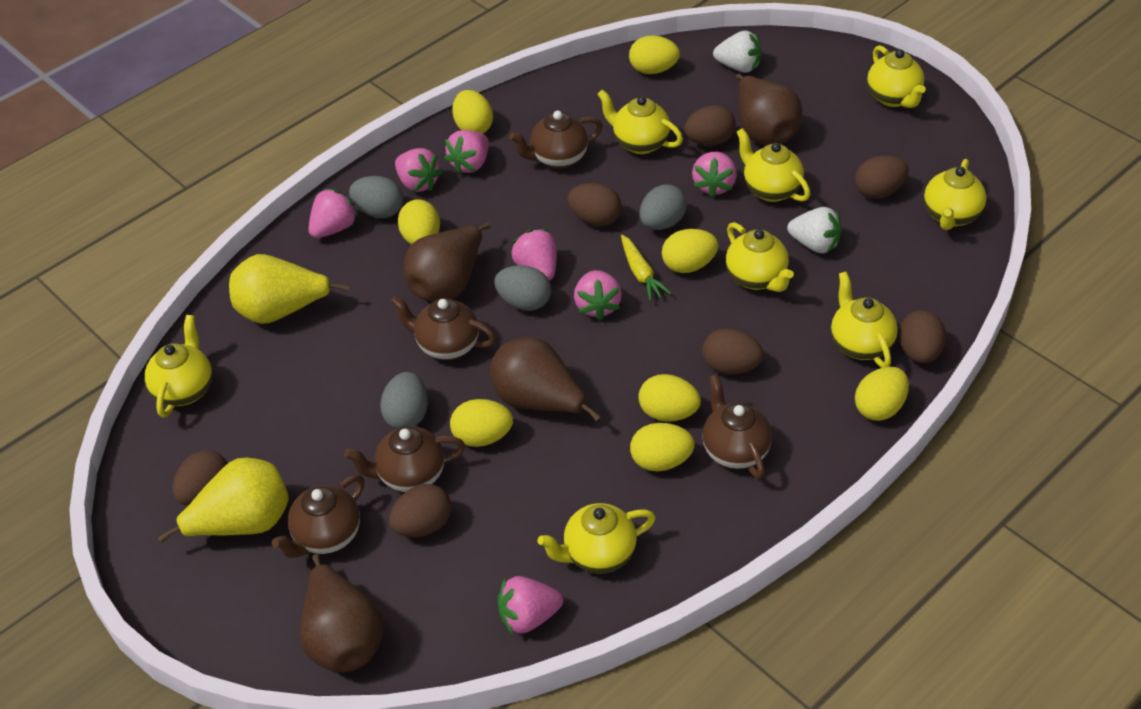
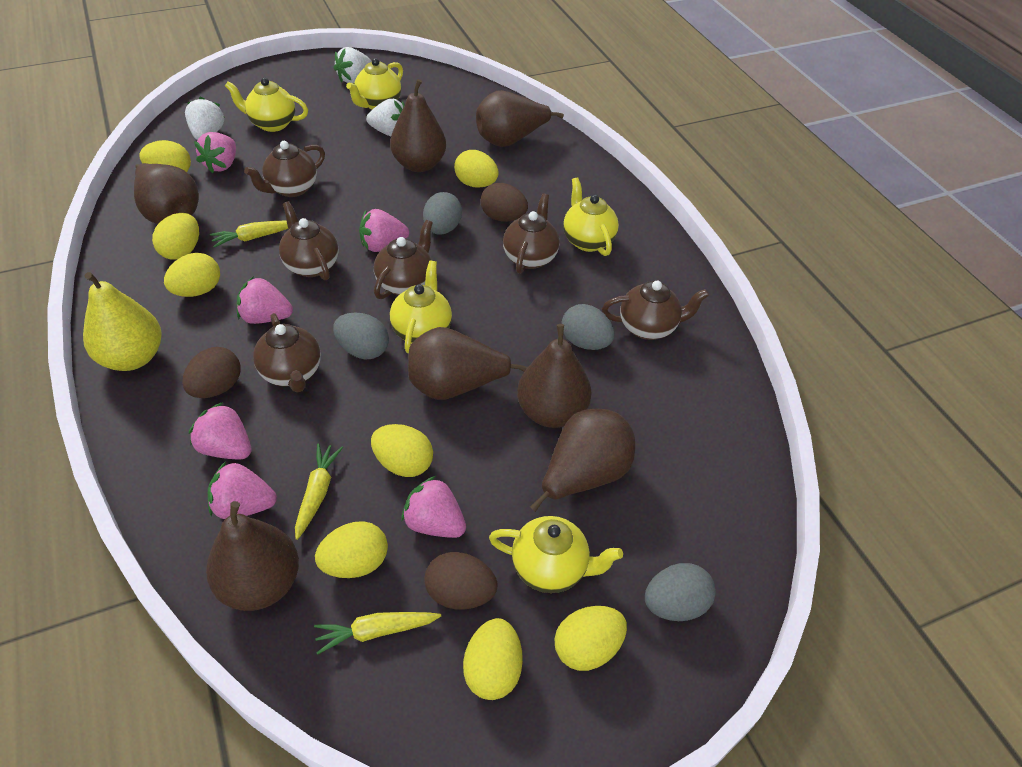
brown egg: [173,450,228,506] [389,484,452,537] [567,183,622,226] [684,105,736,146] [702,328,763,375] [855,155,909,199] [899,310,946,363] = 7 -> [182,347,241,398] [424,552,498,610] [481,183,528,222] = 3
brown pear: [299,554,383,672] [404,223,490,301] [490,337,601,421] [736,74,802,145] = 4 -> [134,163,199,224] [206,501,299,611] [390,79,446,172] [408,327,528,400] [476,90,564,147] [517,324,591,428] [530,408,635,512] = 7
brown teapot: [272,475,364,558] [344,426,465,492] [390,296,496,360] [509,111,603,169] [702,374,772,479] = 5 -> [244,141,325,197] [253,313,321,393] [279,201,338,280] [374,220,433,299] [503,193,559,274] [602,281,709,340] = 6
pink strawberry: [308,188,359,238] [395,148,442,192] [444,130,489,174] [498,576,563,635] [511,229,557,281] [574,270,622,320] [692,151,737,198] = 7 -> [189,402,252,459] [194,132,236,173] [208,461,277,519] [237,276,293,324] [359,209,409,252] [401,476,466,538] = 6
white strawberry: [713,30,761,73] [787,207,842,253] = 2 -> [185,97,225,140] [334,47,372,83] [366,99,405,136] = 3
yellow carrot: [621,235,671,301] = 1 -> [210,220,288,248] [295,443,343,540] [314,612,441,655] = 3
yellow pear: [158,457,289,543] [229,254,349,324] = 2 -> [83,272,162,371] = 1
yellow teapot: [145,315,212,418] [538,503,656,574] [597,89,683,154] [726,222,794,292] [737,128,810,202] [831,271,898,368] [867,45,926,108] [924,159,986,230] = 8 -> [225,78,308,132] [346,58,403,109] [390,260,452,353] [489,516,623,593] [563,178,619,256] = 5

